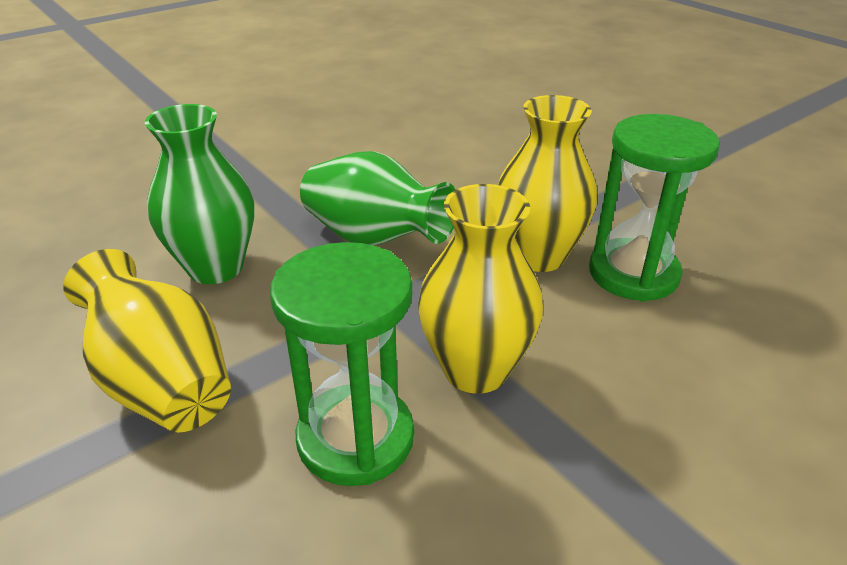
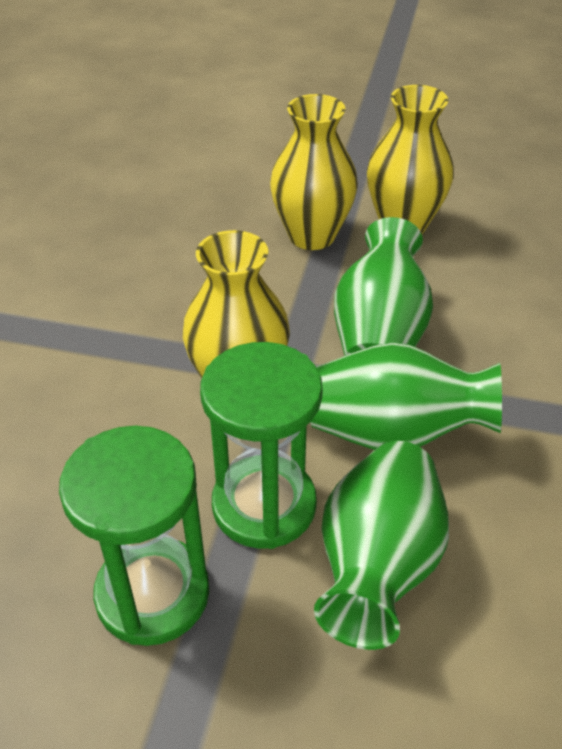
green vase: [145,104,254,284] [300,151,455,245] = 2 -> [310,342,502,450] [314,441,449,650] [334,217,433,356] = 3

